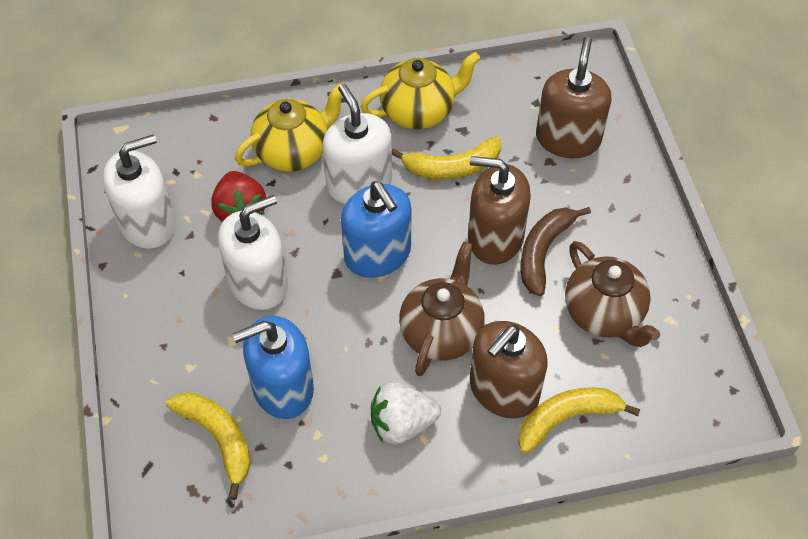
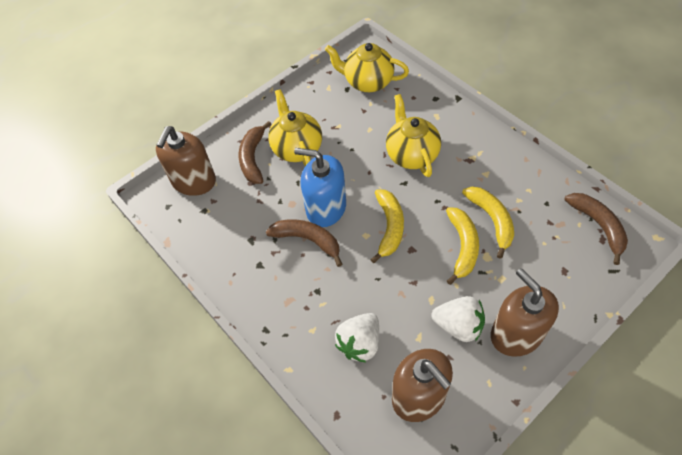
blue soap dispenser: [233,316,314,419] [341,181,412,278] = 2 -> [294,148,346,227] = 1
brown banana: [521,207,591,296] = 1 -> [238,121,271,184] [266,219,342,267] [564,193,628,265] = 3
brown teapot: [399,242,485,376] [565,241,660,347] = 2 -> none = 0
red strawberry: [211,171,267,224] = 1 -> none = 0
white soap dispenser: [102,134,176,249] [218,195,288,310] [323,84,392,204] = 3 -> none = 0
white strawberry: [371,383,441,444] = 1 -> [335,313,379,363] [431,296,485,342] = 2
yellow teapot: [235,83,342,172] [360,52,481,129] = 2 -> [268,89,322,166] [325,43,409,92] [386,94,441,177] = 3

